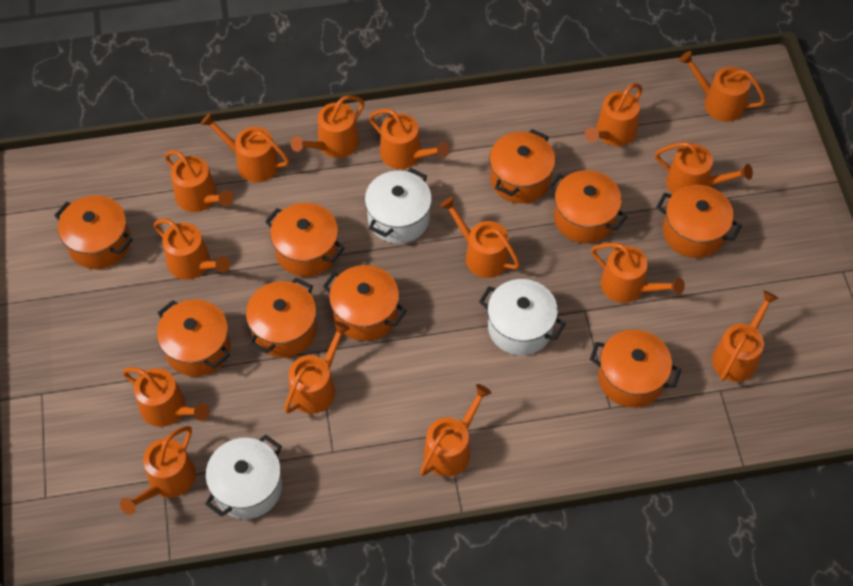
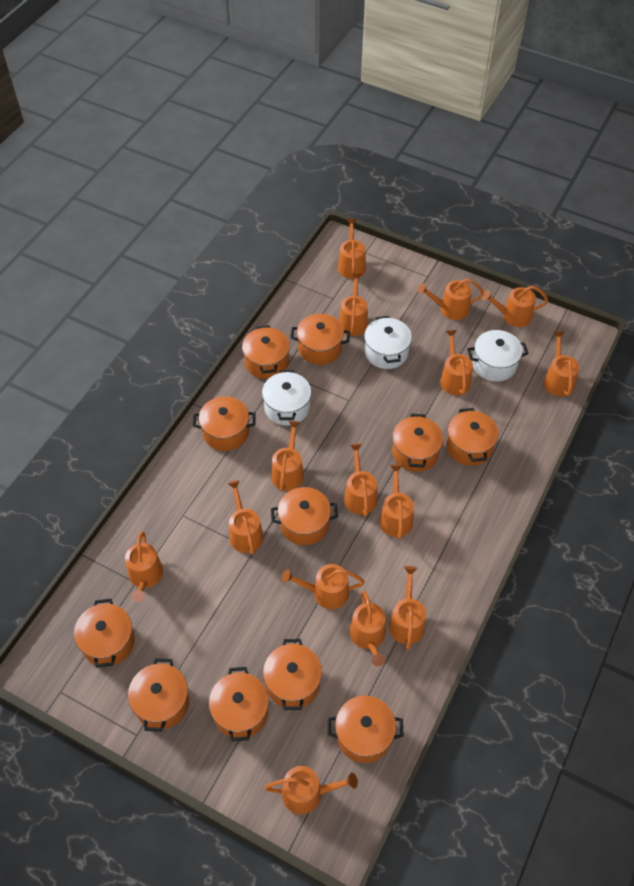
orange pot: [54,195,133,269] [157,300,230,377] [246,278,317,357] [265,203,345,277] [323,265,406,341] [490,129,556,203] [548,170,627,243] [590,330,681,408] [656,185,742,258] = 9 -> [74,599,135,668] [128,658,189,732] [193,396,256,451] [209,667,269,741] [242,325,290,379] [263,639,322,710] [271,487,338,545] [290,314,350,365] [328,696,404,763] [392,413,443,472] [446,408,499,466] = 11

